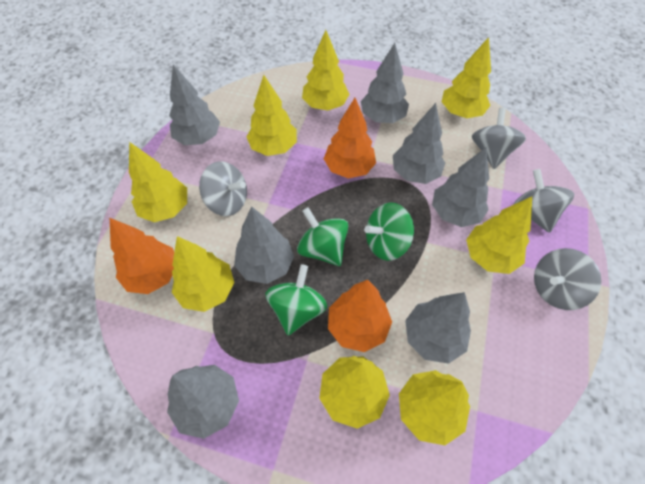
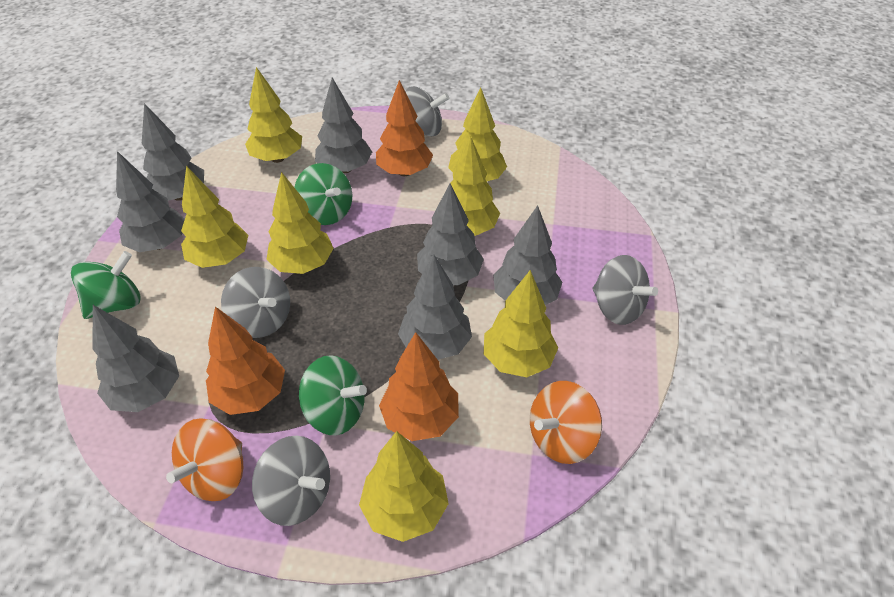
orange spinning top: none = 0 -> [166,418,243,501] [530,381,602,464] = 2
yellow tree: [129,142,187,222] [172,236,234,312] [247,75,297,156] [302,30,350,111] [319,356,390,429] [399,370,470,445] [442,37,491,118] [466,196,532,274] = 8 -> [181,166,248,268] [245,67,302,163] [266,172,334,274] [359,431,449,542] [446,136,500,236] [448,87,507,181] [484,270,558,377] = 7

